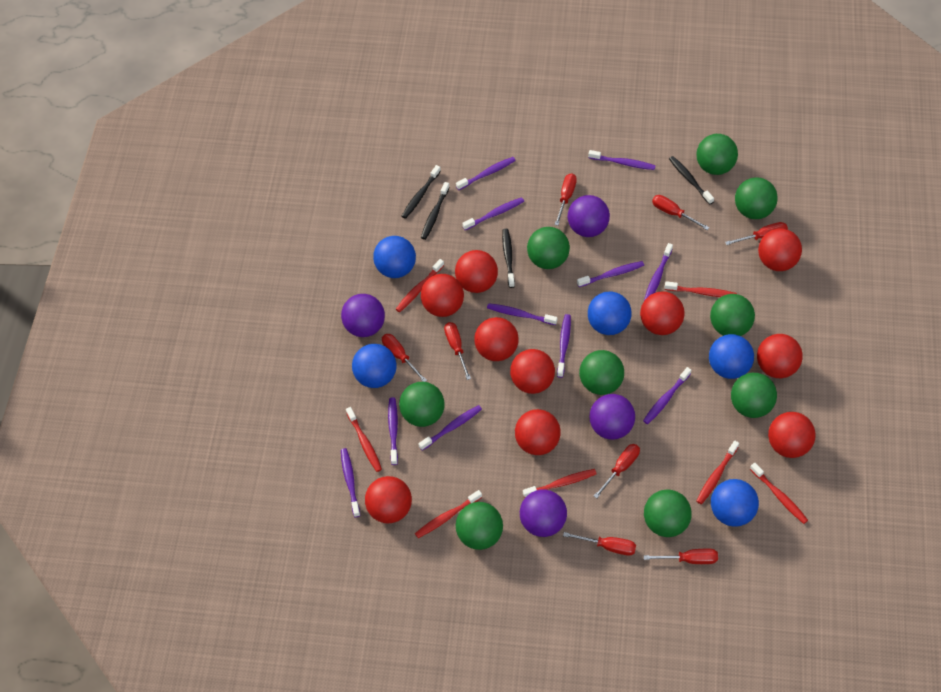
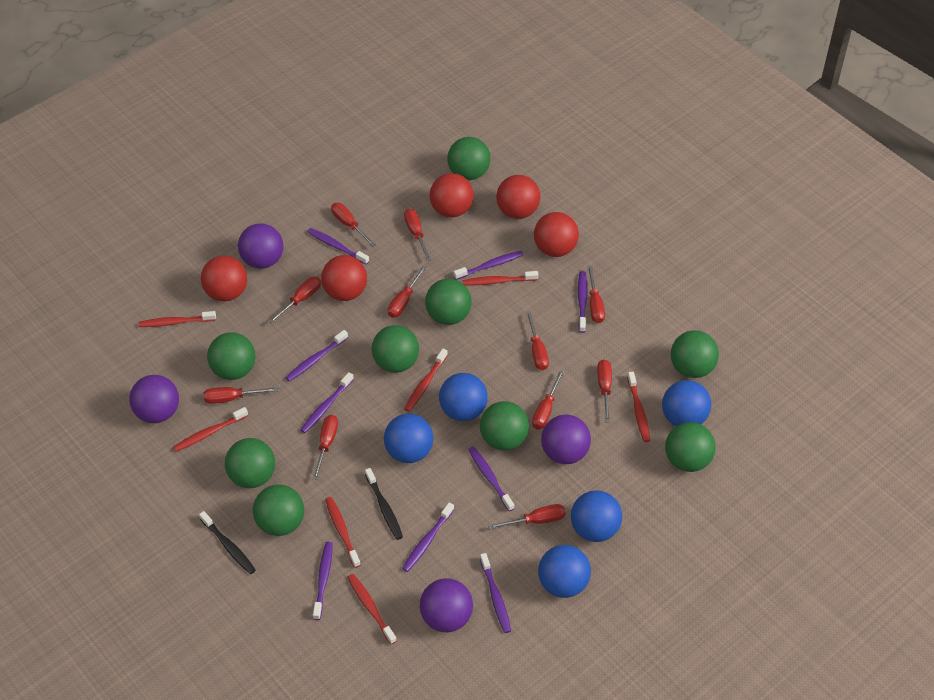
black toothbrush: [402,165,441,219] [421,182,450,240] [502,229,515,288] [669,156,714,205] = 4 -> [199,511,256,574] [365,468,403,540] = 2
purple toothbrush: [341,448,360,517] [388,397,398,465] [418,405,482,451] [456,157,516,190] [462,197,524,230] [487,303,557,325] [557,314,571,378] [577,261,644,287] [588,150,656,170] [643,367,691,424] [644,243,673,301] = 11 -> [285,330,348,382] [300,372,354,433] [307,228,369,265] [313,542,333,620] [402,502,454,572] [454,251,523,280] [468,446,514,511] [480,553,511,633] [578,271,587,333] = 9
red ball: [365,476,412,523] [421,274,464,317] [455,250,498,293] [474,317,519,361] [510,349,555,394] [515,409,561,455] [640,291,685,335] [757,334,803,378] [758,228,802,271] [768,412,816,458] = 10 -> [201,256,247,302] [321,255,367,301] [430,173,474,217] [496,175,540,219] [534,212,579,257] = 5
red screwdriver: [382,334,427,382] [444,322,471,380] [555,173,577,225] [563,532,636,556] [594,444,640,498] [644,549,718,564] [652,195,709,230] [725,222,788,245] = 8 -> [203,387,278,404] [268,277,321,324] [313,415,338,480] [331,203,376,247] [388,266,426,318] [404,209,431,261] [488,504,566,529] [526,311,549,370] [532,370,564,429] [587,266,605,323] [597,360,612,422] = 11

